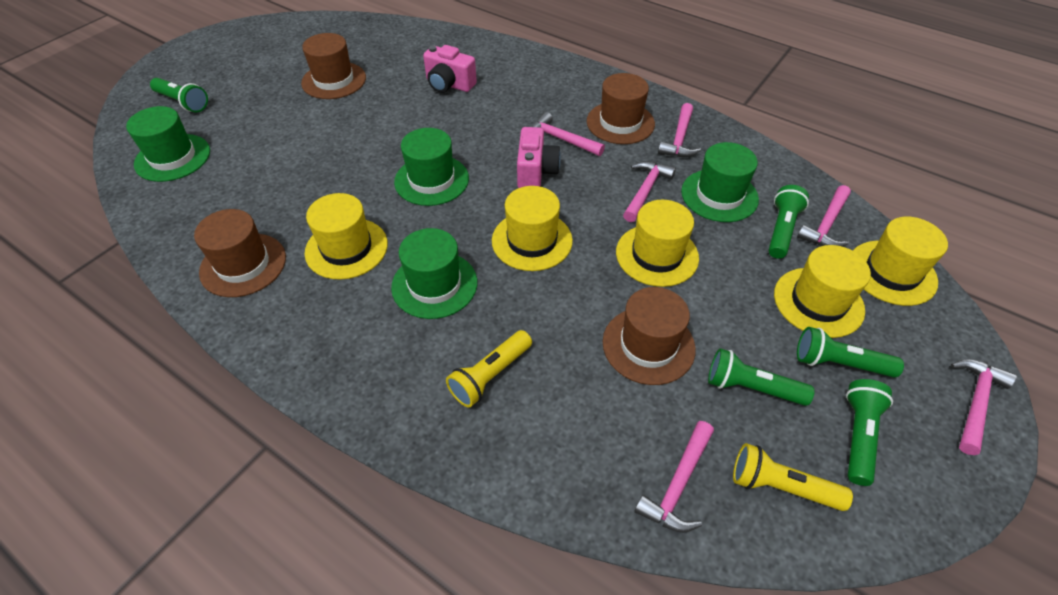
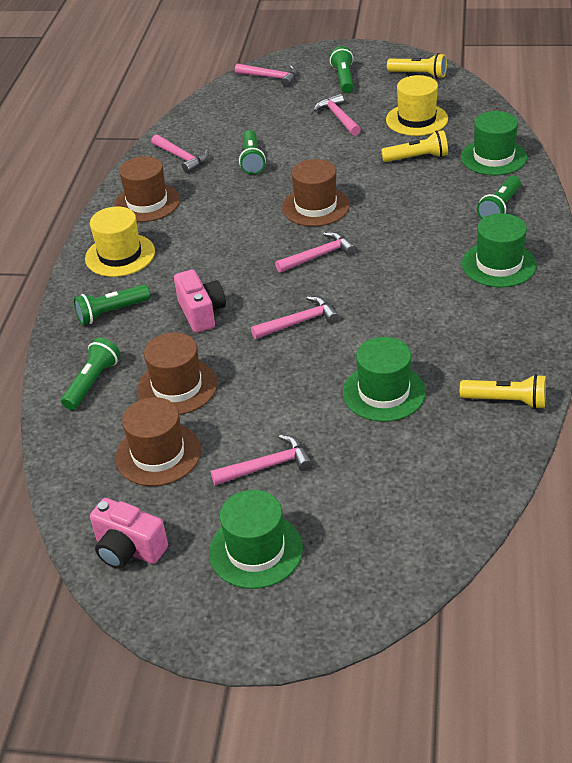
yellow flashlight: [446,330,532,407] [733,443,853,511] = 2 -> [381,130,448,162] [387,53,447,78] [460,374,546,409] = 3
yellow hat: [305,193,388,280] [492,186,573,271] [616,200,699,287] [774,245,871,338] [853,217,948,306] = 5 -> [85,206,155,277] [386,75,448,136] = 2

